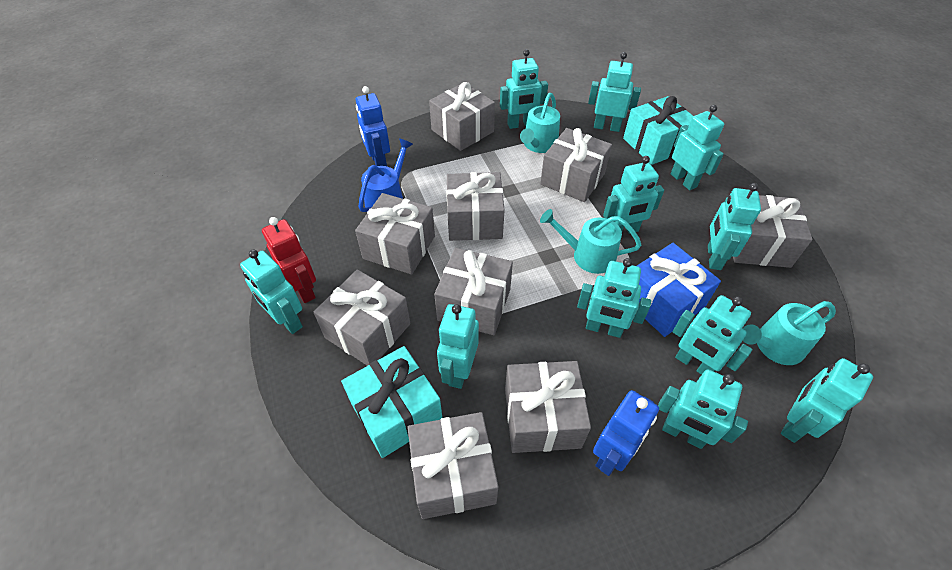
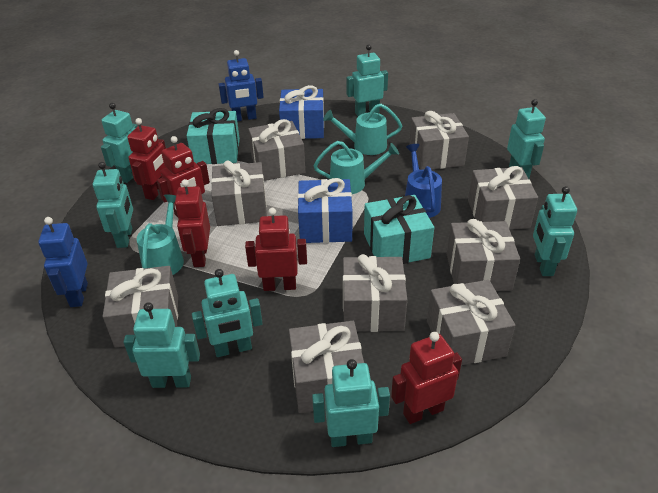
blue gift: [637,243,721,337] = 1 -> [279,85,324,139] [298,178,353,243] = 2
red robot: [262,217,316,303] = 1 -> [127,118,166,200] [157,136,210,217] [175,179,210,267] [245,208,307,291] [391,332,462,424] = 5
turquoise robot: [240,250,303,334] [437,304,479,389] [500,49,548,129] [577,258,651,338] [588,52,641,132] [603,156,664,234] [658,369,748,449] [671,105,724,190] [673,295,752,375] [708,183,761,270] [781,358,873,443] = 11 -> [93,162,133,248] [101,103,137,183] [123,302,200,388] [192,269,263,357] [312,359,390,447] [347,45,388,116] [507,99,546,179] [533,186,577,276] = 8

